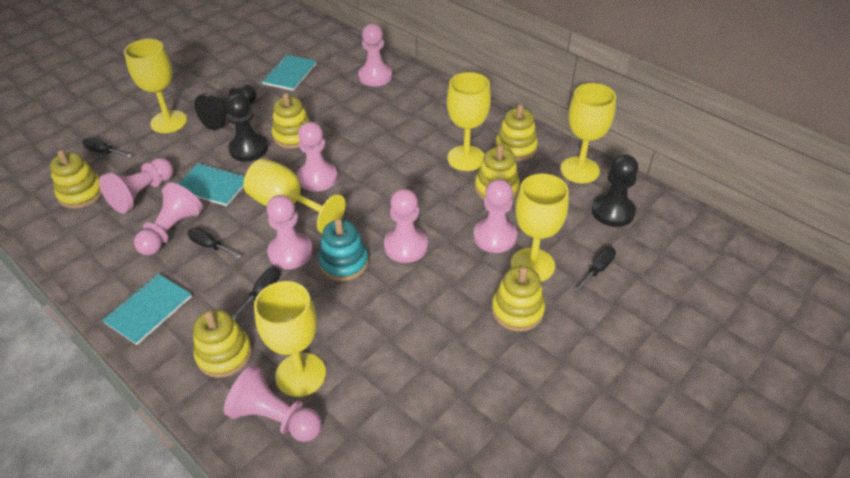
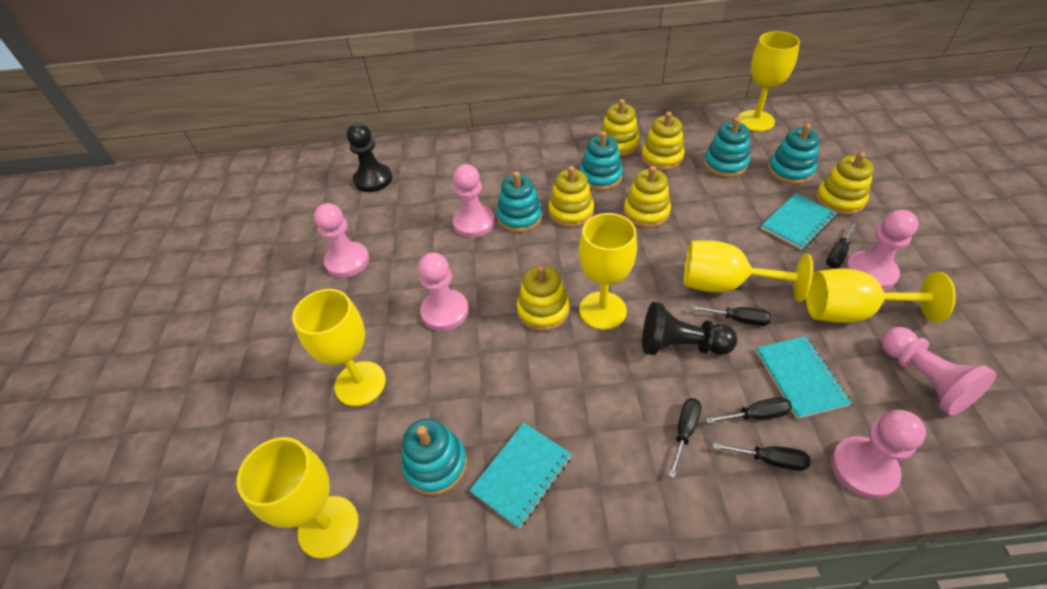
black pawn: [194,84,256,131] [226,94,268,162] [592,154,638,227] = 3 -> [347,123,392,192] [642,302,737,355] = 2
black screwdriver: [82,137,132,158] [188,227,242,259] [232,267,280,320] [574,247,616,293] = 4 -> [668,398,701,478] [691,306,772,326] [706,397,792,424] [713,443,811,471] [826,222,857,268] = 5
pink pawn: [99,158,174,213] [134,182,203,255] [223,365,322,442] [267,195,313,269] [297,122,338,192] [358,24,392,87] [384,189,428,263] [473,179,517,253] = 8 -> [314,203,369,278] [418,252,469,331] [453,164,495,238] [831,410,926,499] [845,209,918,291] [881,327,997,416] = 6
turquoise stacking toy: [318,219,369,281] = 1 -> [402,418,467,495] [497,172,542,233] [579,131,623,191] [704,118,750,177] [768,123,820,184] = 5

